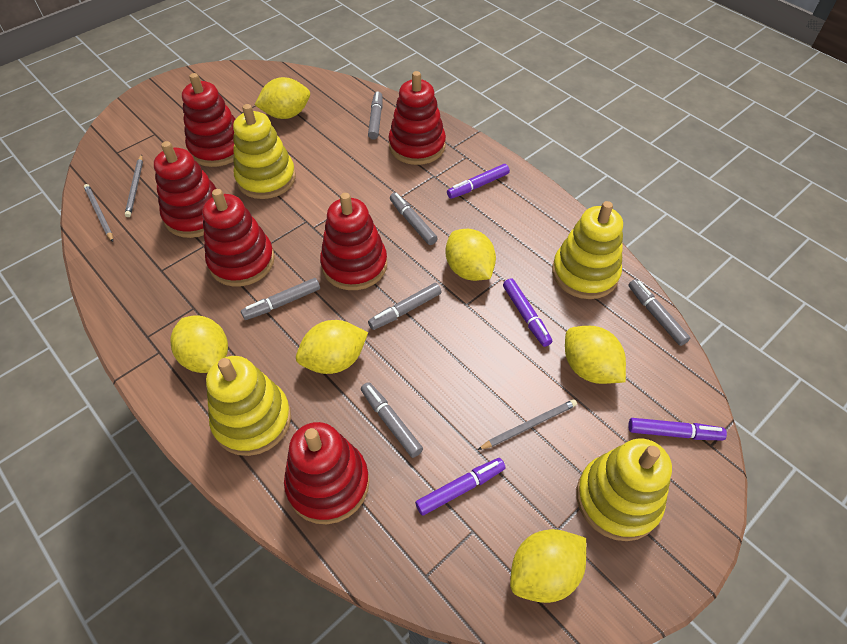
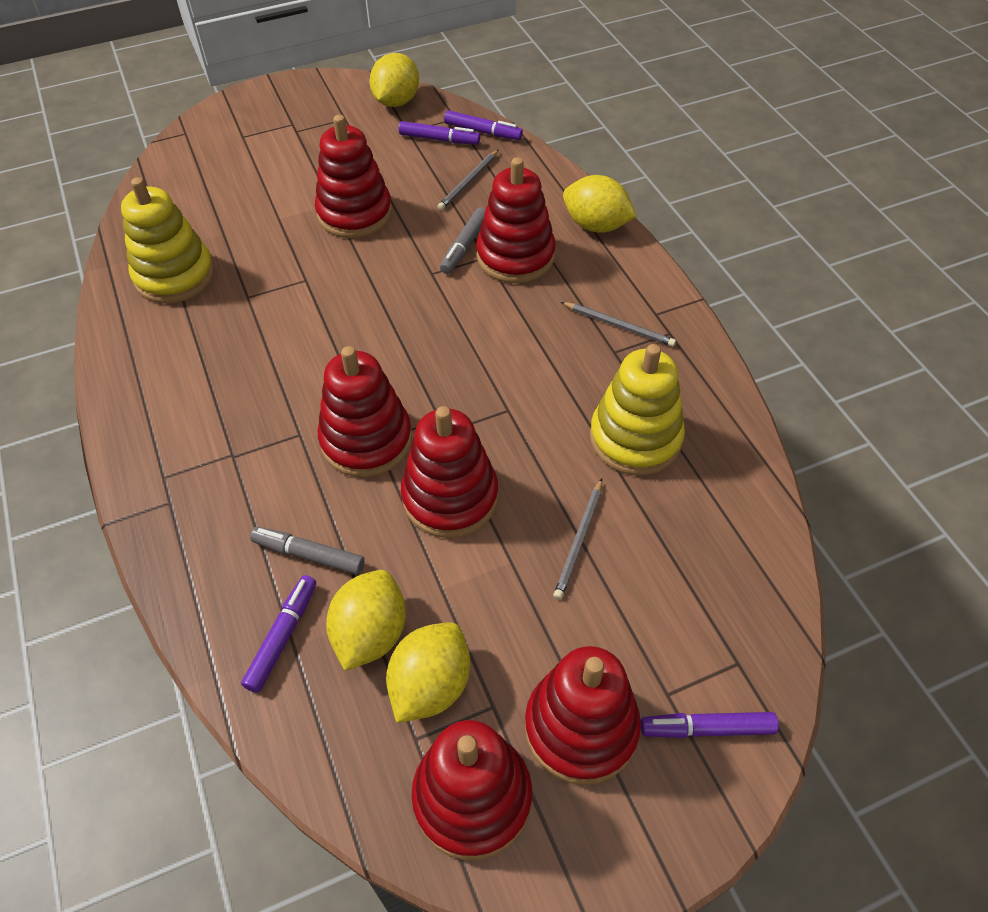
grey marker: [241,278,320,320] [361,382,423,458] [368,91,382,140] [368,283,441,330] [390,193,438,245] [628,279,690,346] = 6 -> [250,527,365,575] [440,207,486,274] = 2
yellow lemon: [170,316,228,373] [255,77,310,119] [296,320,368,374] [445,229,496,281] [510,529,586,603] [565,326,626,384] = 6 -> [326,570,406,671] [370,53,419,107] [386,622,470,723] [563,175,637,233] = 4
yellow stacking toy: [206,356,291,456] [233,104,296,199] [552,201,623,299] [576,438,672,541] = 4 -> [121,177,215,304] [590,344,685,475] = 2

